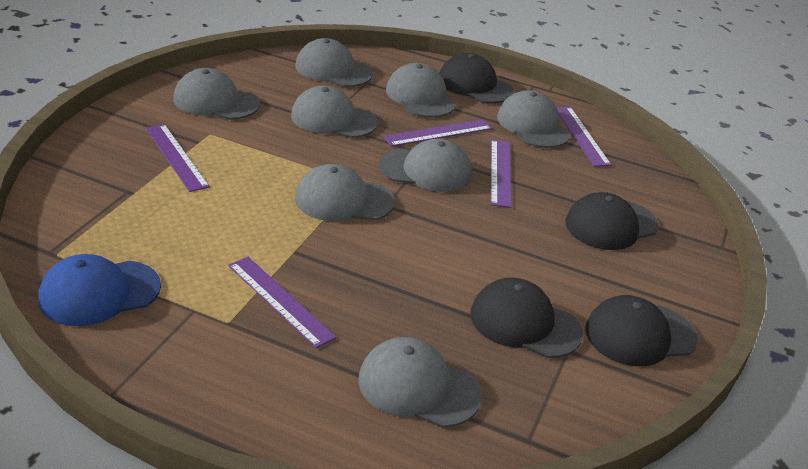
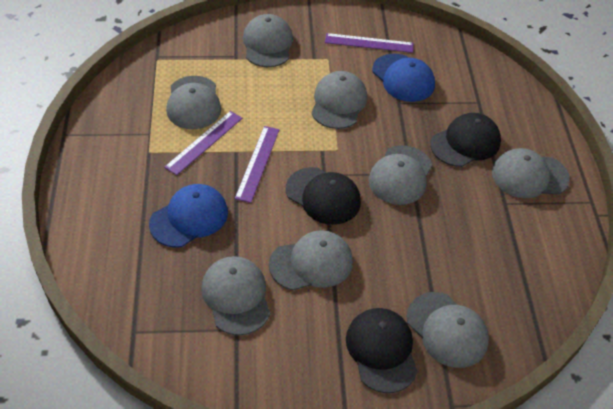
black cap: [439,53,514,103] [470,277,583,358] [565,192,658,250] [586,295,698,366] = 4 -> [286,167,361,225] [346,308,418,393] [430,113,501,167] = 3
blue cap: [38,254,161,326] = 1 -> [149,184,228,248] [372,54,435,102] = 2
purple ruler: [146,124,210,192] [228,257,337,348] [383,119,492,147] [491,139,512,208] [556,107,611,167] = 5 -> [164,111,242,175] [235,126,280,203] [325,33,414,53] = 3

